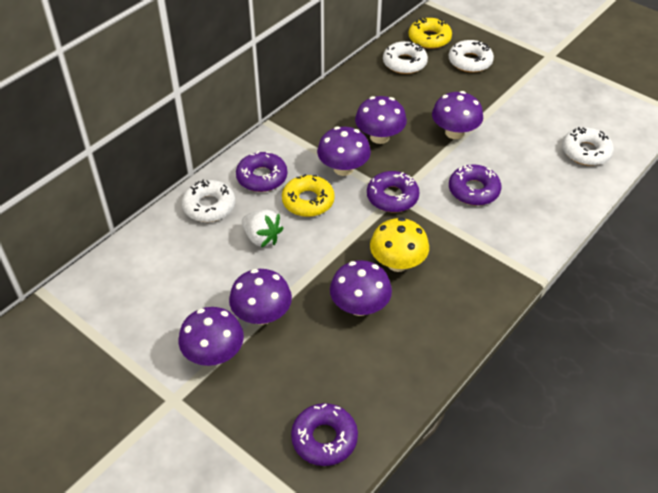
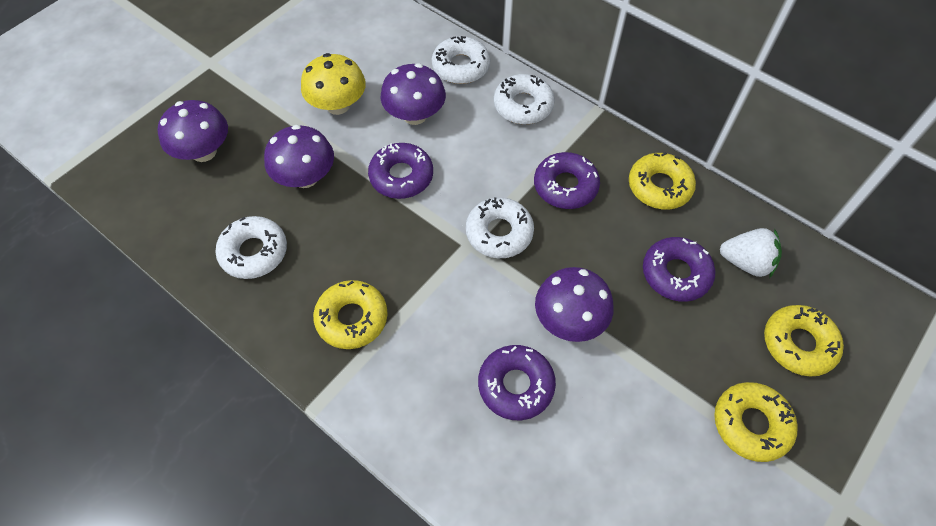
purple mushroom: [179,307,244,366] [229,269,292,325] [317,126,371,176] [330,260,392,316] [355,96,407,144] [432,91,483,139] = 6 -> [158,100,228,162] [264,125,334,188] [381,63,446,125] [535,267,614,342] = 4
yellow donut: [282,174,335,217] [409,18,452,49] = 2 -> [313,280,388,349] [629,152,696,210] [714,382,798,462] [764,305,844,377] = 4

